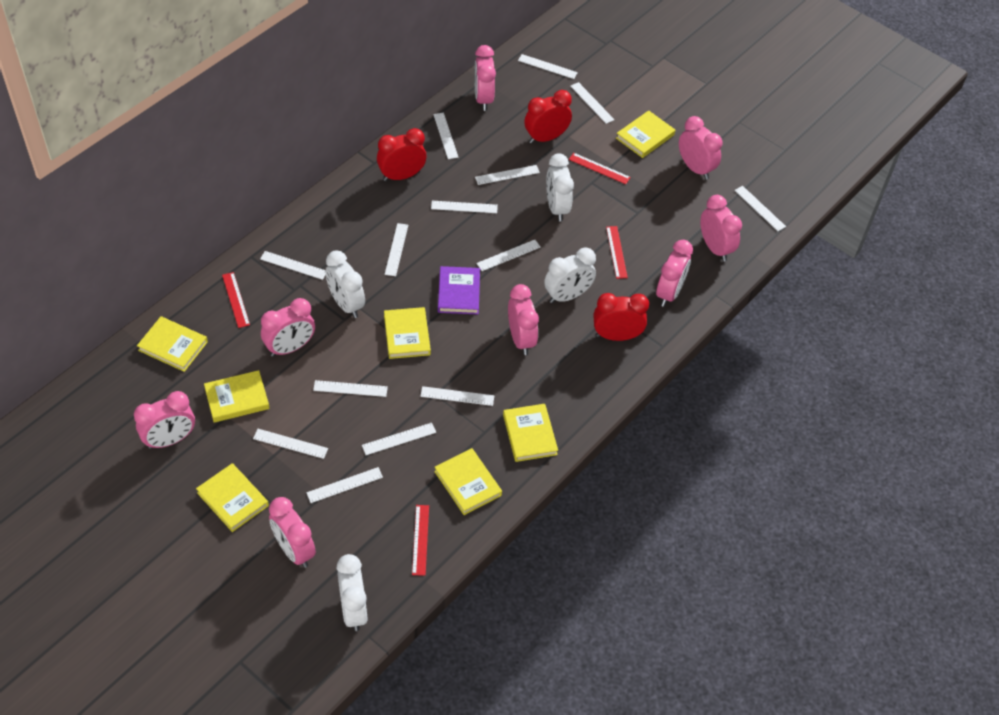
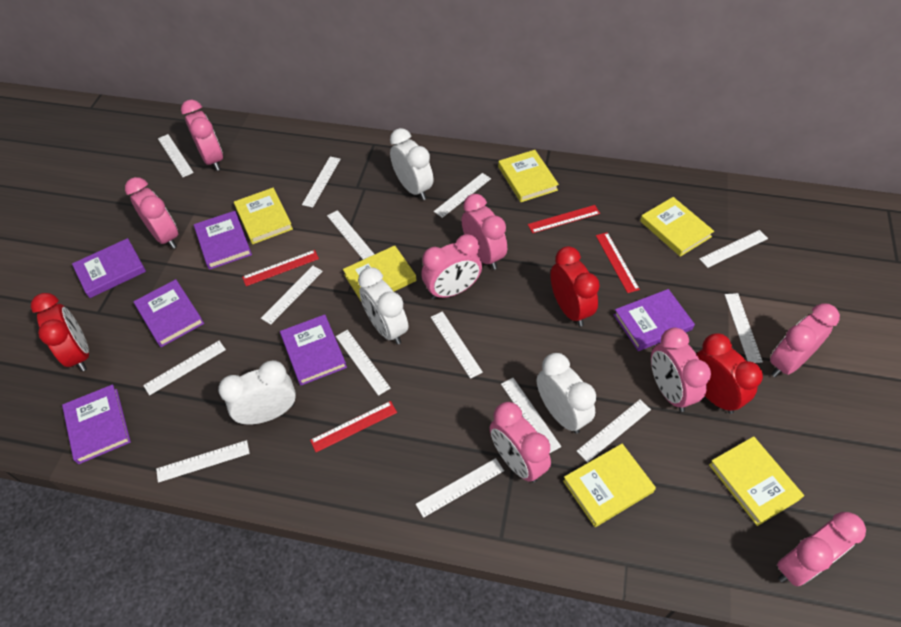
purple book: [438,266,480,314] = 1 -> [62,384,131,464] [72,238,146,298] [134,279,204,347] [194,211,252,270] [280,314,347,385] [614,289,695,351] = 6
yellow book: [137,316,208,372] [196,463,269,532] [204,370,270,423] [384,307,431,359] [434,448,502,515] [503,404,558,462] [616,110,675,158] = 7 -> [234,188,293,244] [343,245,417,301] [498,150,559,202] [563,444,656,527] [640,197,714,257] [709,436,804,526] = 6

